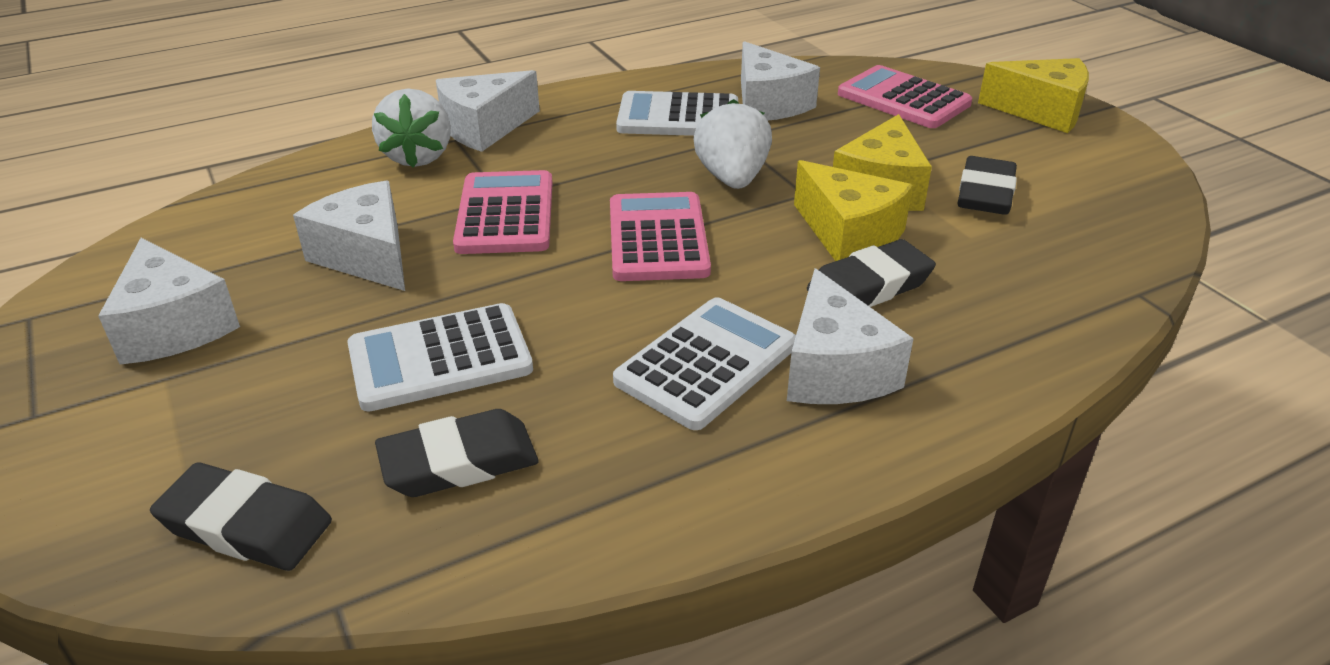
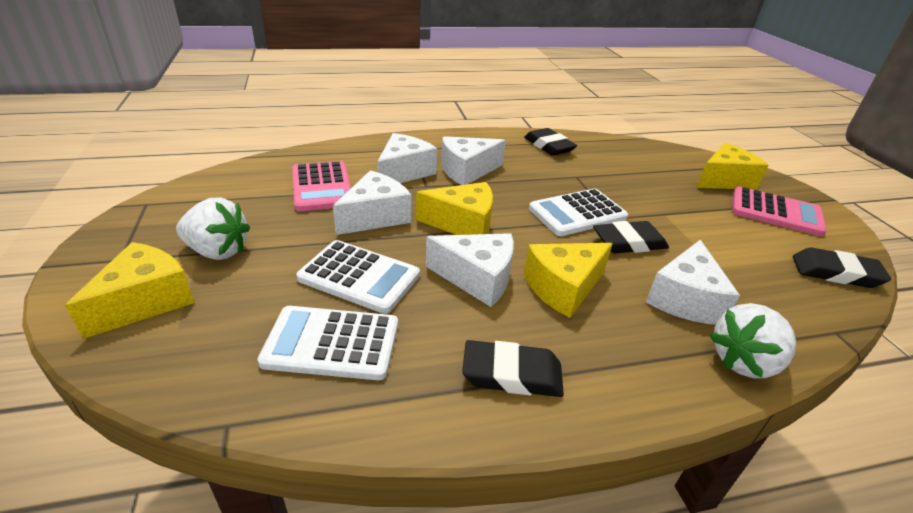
pink calculator: [453,170,553,254] [610,192,711,281] [838,65,972,128] = 3 -> [292,161,351,211] [732,186,827,236] = 2
yellow cheese: [794,160,913,261] [833,114,932,211] [978,58,1089,133] = 3 -> [65,242,194,339] [416,182,493,235] [524,243,613,318] [697,143,769,190] = 4

